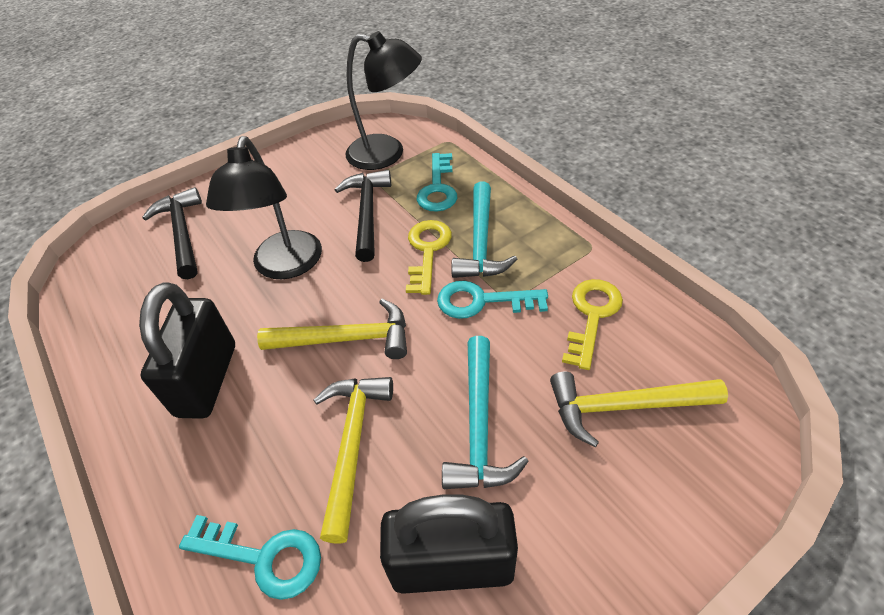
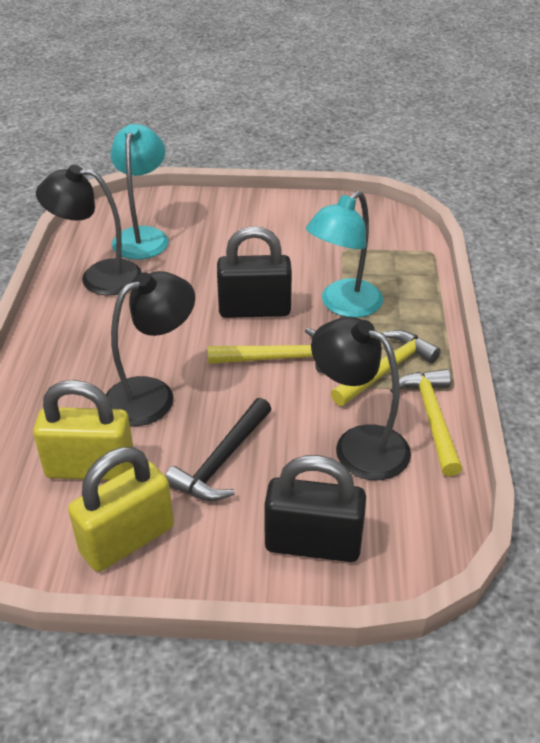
black hammer: [142,187,202,279] [335,170,391,262] = 2 -> [165,398,271,501] = 1
black lamp: [206,136,322,279] [345,31,422,170] = 2 -> [36,165,142,296] [106,271,195,426] [311,317,411,480] = 3
turquoise hammer: [442,336,529,489] [451,182,517,278] = 2 -> none = 0
turquoise key: [179,515,321,600] [417,153,457,212] [437,281,548,319] = 3 -> none = 0
turquoise lamp: none = 0 -> [111,124,169,260] [306,191,383,318] = 2
yellow key: [406,220,452,295] [562,279,623,370] = 2 -> none = 0
yellow padlock: none = 0 -> [33,380,133,480] [68,447,174,572] = 2

